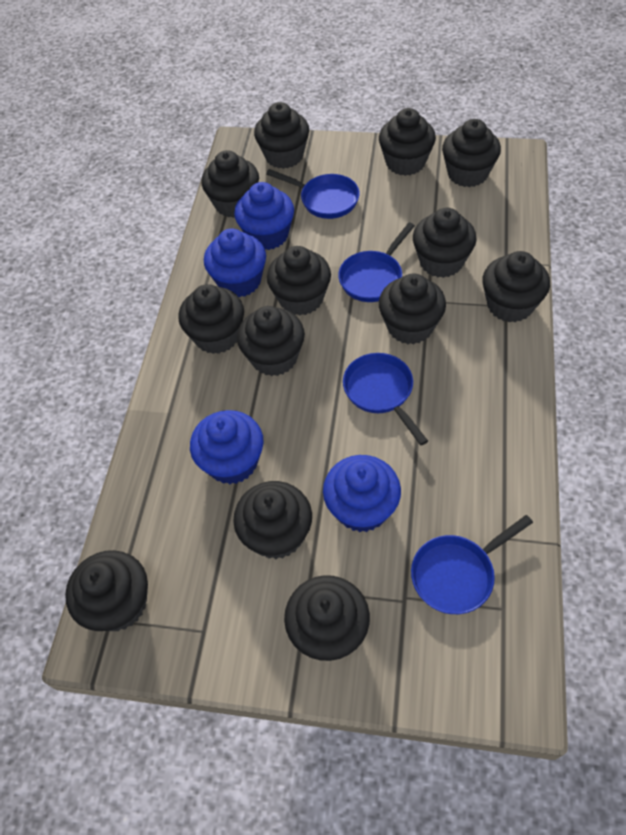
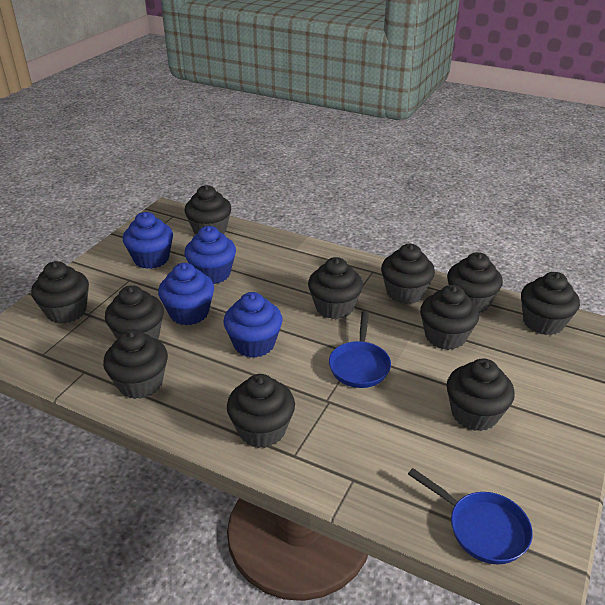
black cupcake: [65,550,148,631] [178,284,244,354] [201,150,259,218] [233,481,312,559] [237,306,305,376] [254,102,309,169] [267,246,331,315] [284,575,370,661] [379,108,436,176] [379,273,446,344] [413,208,477,278] [442,119,501,187] [482,251,550,322] = 13 -> [31,261,89,324] [103,329,168,399] [105,285,164,339] [184,185,231,234] [227,374,295,448] [308,257,363,319] [381,244,435,304] [420,285,479,350] [447,252,503,313] [447,358,515,431] [521,272,580,335] = 11
blue pan: [266,169,360,219] [338,223,415,302] [343,353,428,445] [411,515,533,614] = 4 -> [329,311,391,388] [408,468,533,564] = 2

